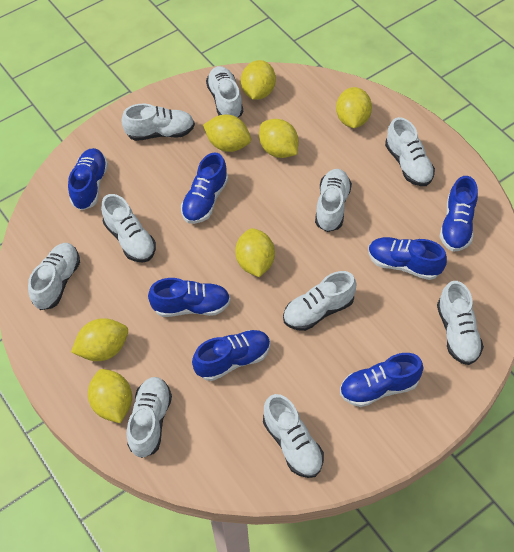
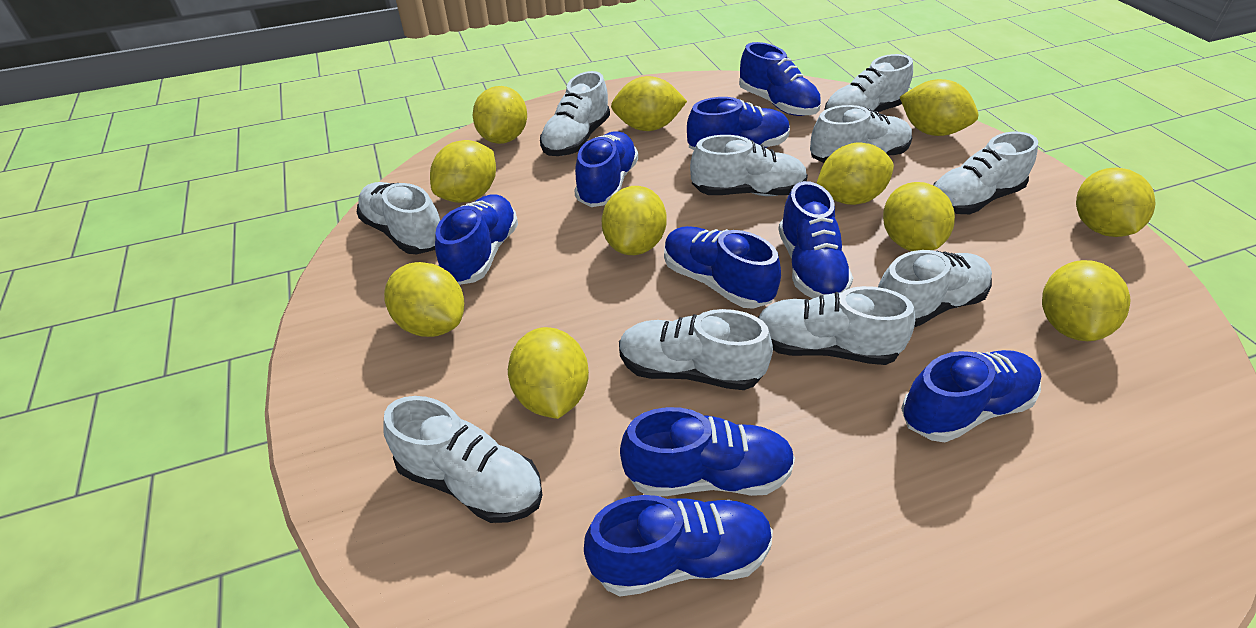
blue shoe: [68,148,108,210] [148,278,231,317] [181,152,228,224] [192,330,270,381] [340,353,423,407] [368,237,447,280] [439,176,478,252] = 7 -> [435,194,518,285] [574,131,638,207] [584,495,773,597] [620,407,795,496] [664,226,781,309] [687,97,790,150] [739,42,821,116] [778,181,853,298] [901,350,1042,442] = 9
yellow lemon: [71,318,128,361] [88,369,132,423] [203,114,251,152] [235,228,275,277] [241,60,276,100] [259,119,299,158] [336,87,372,128] = 7 -> [384,262,464,337] [430,140,496,203] [473,86,527,144] [508,327,589,419] [602,186,667,255] [611,76,687,131] [817,143,894,205] [883,182,955,251] [900,79,978,136] [1042,260,1131,341] [1076,167,1156,237] = 11

